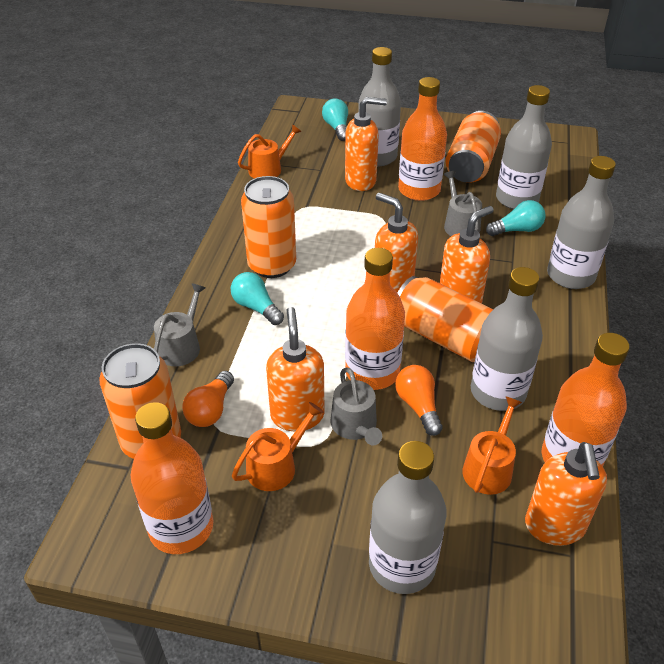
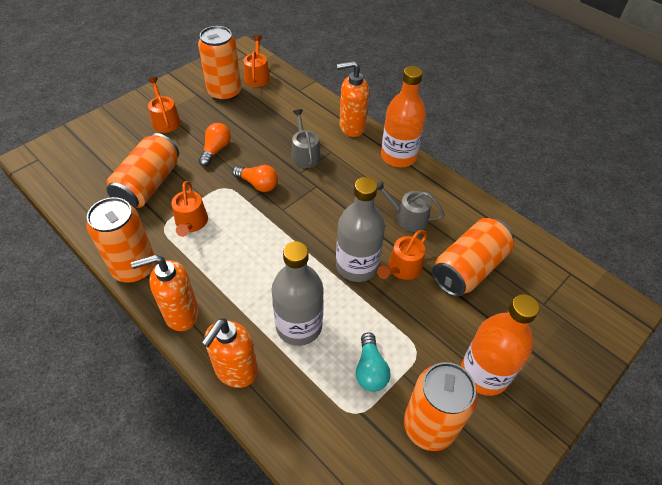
grey bottle: [358,47,401,166] [369,441,447,594] [471,267,543,411] [496,85,552,209] [547,156,616,289] = 5 -> [271,241,323,346] [336,177,385,282] = 2
grey watering can: [154,283,206,366] [330,368,382,445] [444,171,482,236] = 3 -> [291,109,321,168] [377,181,445,232] = 2
orange bottle: [131,402,213,554] [345,248,405,390] [398,77,447,201] [542,333,630,467] = 4 -> [381,66,426,167] [461,294,540,396] = 2
orange can: [99,343,181,459] [241,176,296,278] [398,276,493,362] [446,111,501,182] = 4 -> [87,197,156,283] [106,133,179,208] [198,26,242,101] [404,362,478,451] [432,218,514,297] = 5
orange soap dispenser: [266,307,324,431] [345,97,387,191] [375,193,418,293] [440,206,494,304] [525,442,607,546] = 5 -> [131,255,199,331] [202,318,258,388] [337,61,369,137] = 3
orange watering can: [232,402,324,491] [238,124,302,179] [462,396,522,495] = 3 -> [148,77,181,133] [171,181,208,237] [243,35,270,87] [377,230,427,280] = 4
turquoise light bulb: [231,272,284,325] [322,98,348,141] [486,200,546,236] = 3 -> [356,332,391,392] = 1

